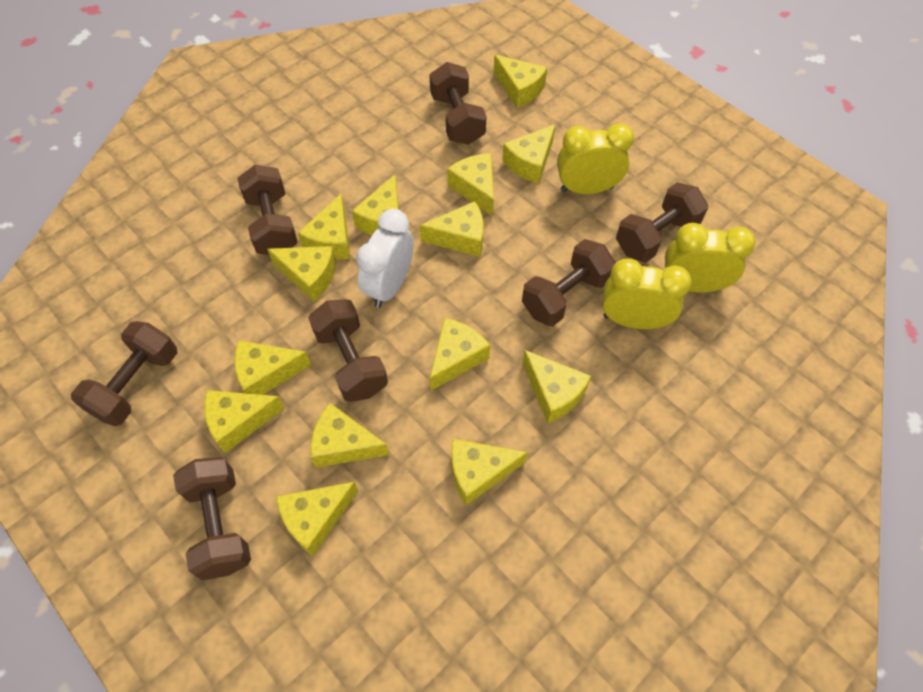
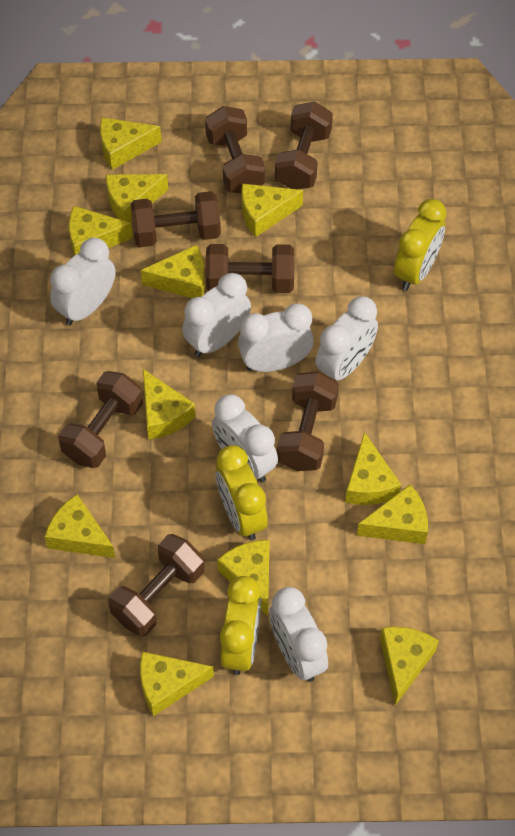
white clock: [356,209,414,308] = 1 -> [50,238,116,325] [182,273,251,357] [212,394,278,483] [238,303,314,372] [269,587,328,682] [315,296,378,380] = 6
yellow cheese: [204,390,285,453] [234,340,311,395] [267,246,336,301] [276,482,358,556] [298,194,350,259] [311,403,389,468] [352,175,399,235] [420,201,484,257] [430,318,490,391] [447,153,494,216] [451,439,528,505] [494,55,547,108] [502,124,556,184] [522,350,591,423] = 14 -> [44,495,115,558] [69,206,133,256] [100,117,162,170] [106,174,168,222] [140,652,214,716] [141,245,205,298] [143,369,196,439] [217,540,270,616] [241,184,303,237] [345,432,401,505] [357,484,428,544] [380,627,439,705] = 12

